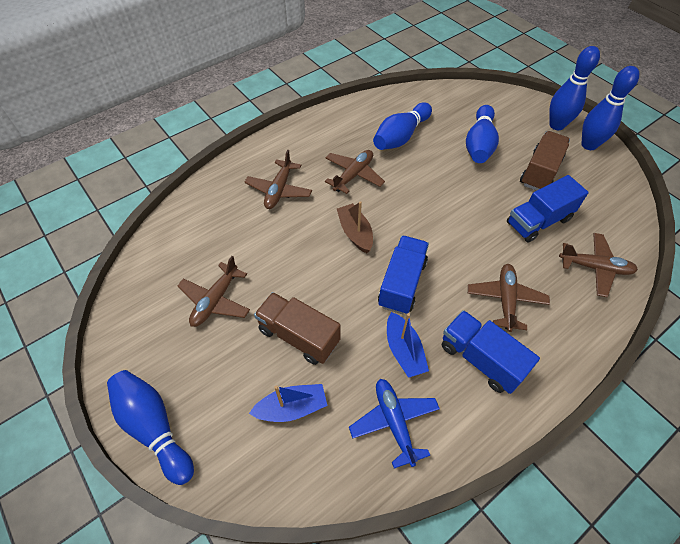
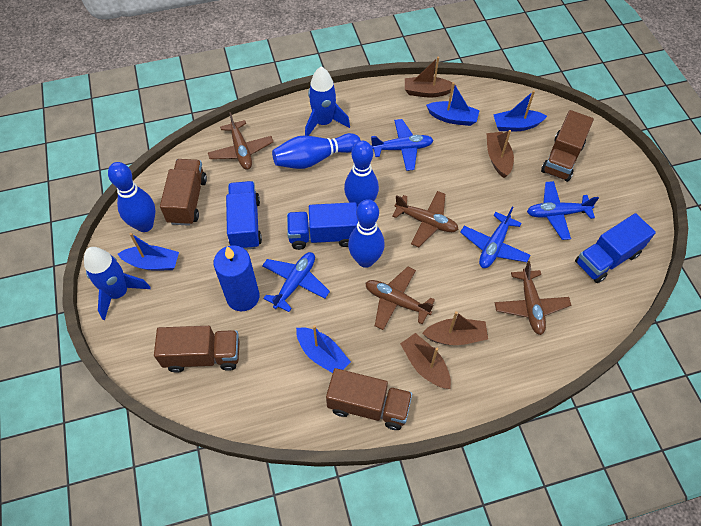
blue boat: [249,384,327,422] [387,312,429,378] = 2 -> [118,233,179,271] [296,325,351,373] [426,82,480,126] [493,90,547,131] = 4
blue bowling pin: [107,370,194,485] [373,102,432,150] [466,105,499,163] [549,46,600,130] [581,66,639,150] = 5 -> [108,162,156,232] [272,133,361,169] [344,141,379,207] [348,199,385,268] = 4
blue candle: none = 0 -> [213,245,259,311] = 1
blue plane: [349,379,440,469] = 1 -> [262,252,330,312] [371,119,433,171] [460,207,530,268] [527,181,599,240] = 4
blue rocket: none = 0 -> [84,247,151,320] [305,67,350,136] = 2
brown boat: [337,201,373,253] = 1 -> [400,333,451,389] [405,57,455,98] [422,311,488,345] [487,130,514,178] = 4
brown plane: [178,256,250,327] [244,150,312,209] [325,150,385,194] [468,264,550,332] [559,233,638,297] = 5 -> [208,112,273,170] [365,267,435,330] [392,191,459,247] [495,261,571,335] = 4
brown truck: [254,292,341,365] [520,131,570,191] = 2 -> [154,326,240,373] [160,159,207,226] [326,368,412,430] [541,110,594,182] = 4

